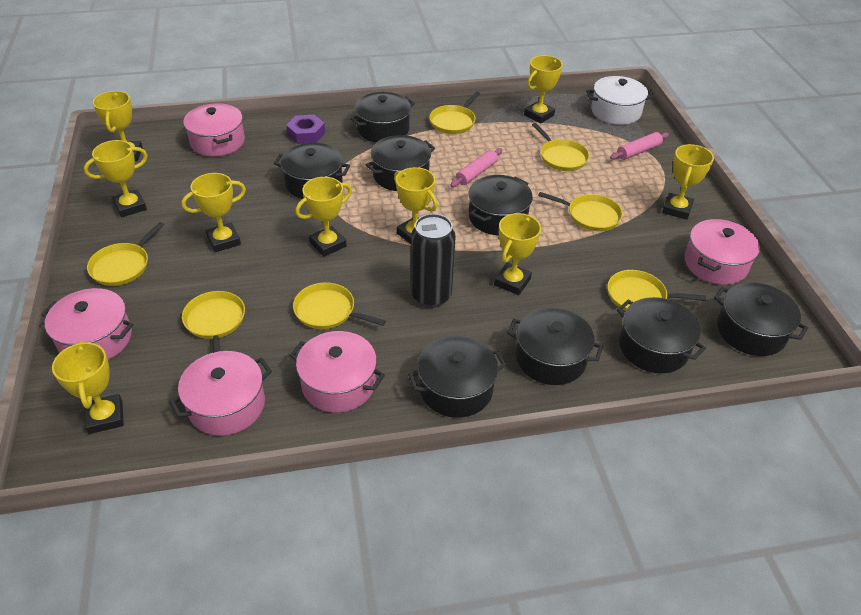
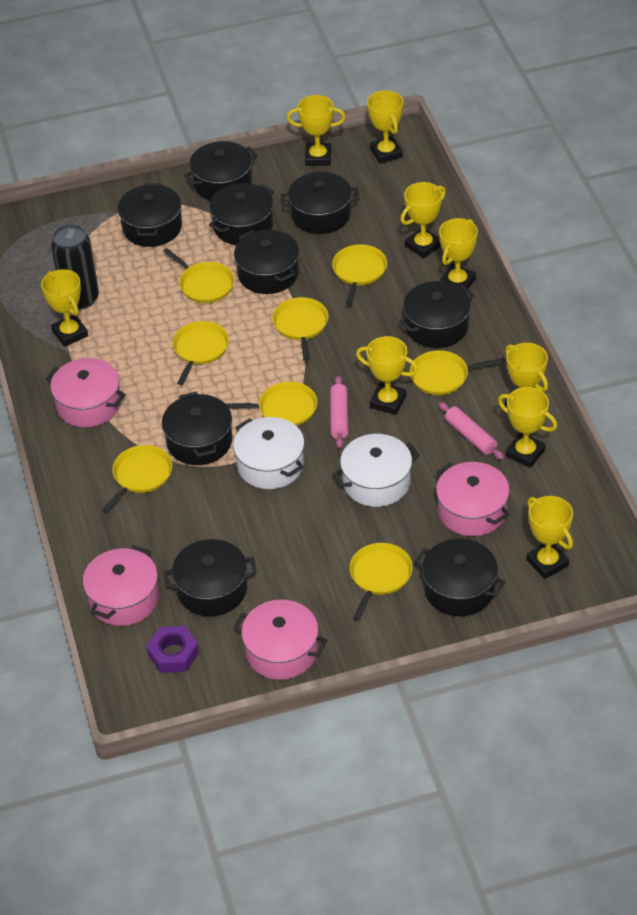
black pot: [274,143,350,199] [350,92,415,142] [366,135,435,191] [408,336,506,418] [468,175,533,236] [507,307,603,385] [617,297,706,373] [714,282,808,356] = 8 -> [118,183,182,247] [162,391,232,465] [163,539,257,617] [184,141,258,201] [209,183,274,245] [234,230,299,294] [281,172,360,234] [399,281,474,348] [414,539,505,616] = 9
pink pot: [41,288,134,360] [169,351,272,436] [183,103,245,157] [290,331,385,413] [685,219,760,285] = 5 -> [46,358,126,427] [83,545,159,626] [233,600,327,680] [436,462,510,536] = 4
white pot: [586,76,654,125] = 1 -> [233,417,304,489] [333,434,419,507] = 2
yellow pan: [87,222,164,286] [182,291,245,353] [293,282,386,329] [429,91,480,134] [532,123,590,171] [538,192,623,231] [607,270,706,311] = 7 -> [102,445,172,513] [163,248,234,303] [172,321,229,385] [226,381,317,426] [272,297,329,361] [332,244,387,305] [349,543,413,620] [410,350,503,395] = 8

